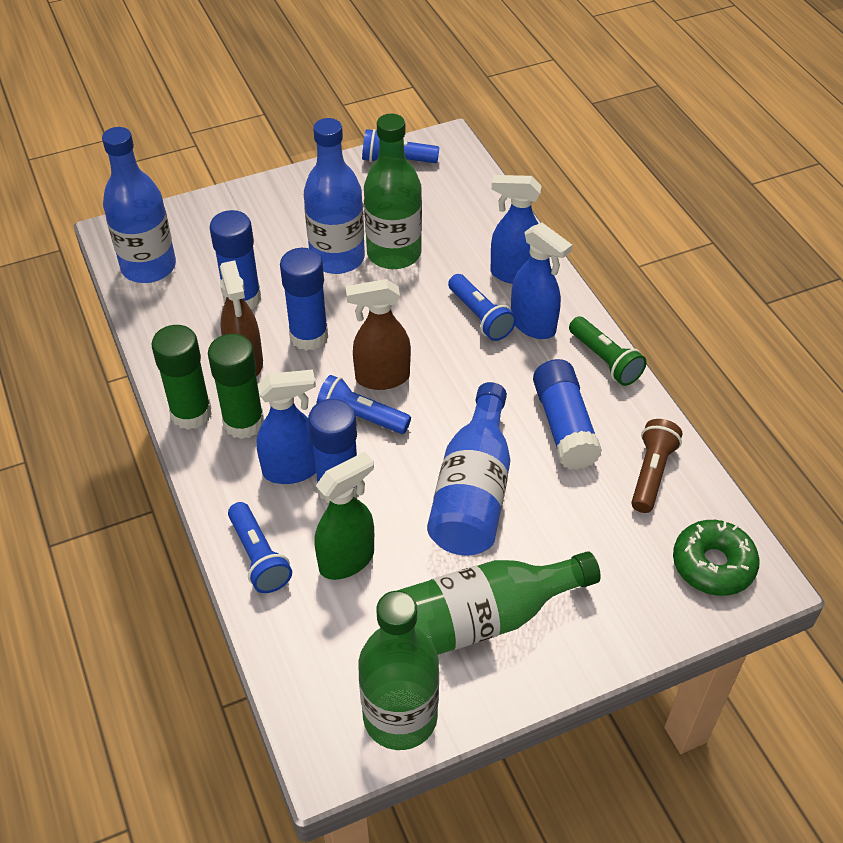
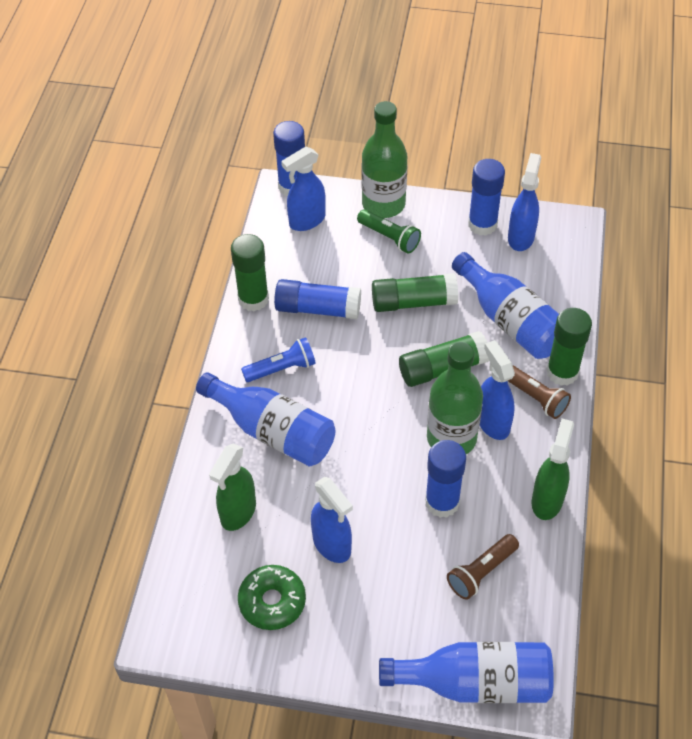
blue flashlight: [228,502,292,593] [316,375,411,434] [362,129,440,163] [448,274,516,341] = 4 -> [241,337,316,382] = 1
blue spray bottle: [257,369,316,484] [491,175,541,284] [511,223,572,339] = 3 -> [281,147,326,231] [311,477,353,563] [480,340,515,440] [508,153,541,251] = 4
brown flashlight: [631,419,682,513] = 1 -> [447,534,519,600] [508,365,571,419] = 2
brown spray bottle: [220,260,263,376] [345,279,411,390] = 2 -> none = 0
green bottle: [358,591,439,750] [364,114,422,269] [397,551,601,655] = 3 -> [362,101,407,218] [427,342,483,454] = 2
green glue stick: [152,325,212,430] [208,334,264,439] = 2 -> [231,234,269,312] [372,273,458,312] [399,331,489,387] [546,308,592,386] = 4
green spray bottle: [314,452,374,580] = 1 -> [209,443,256,531] [532,418,574,520] = 2

